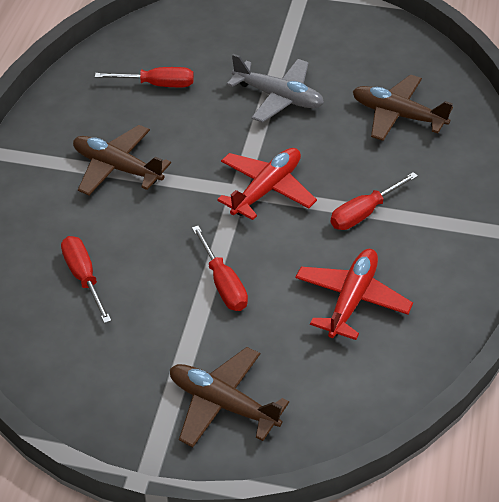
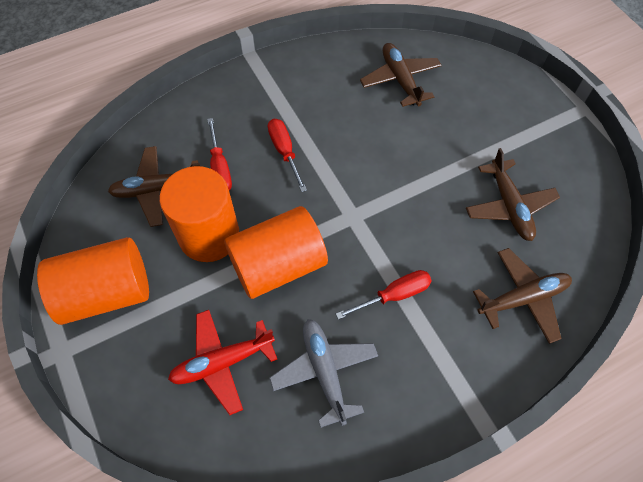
brown plane: [73,125,171,195] [170,347,289,447] [353,75,453,141] = 3 -> [108,146,200,227] [360,43,442,107] [466,148,560,241] [473,248,572,344] = 4
orange cylinder: none = 0 -> [37,237,149,325] [159,166,239,262] [224,206,328,299] = 3
red plane: [217,148,317,220] [295,249,413,340] = 2 -> [168,310,277,415] = 1
red screwdriver: [61,236,111,323] [95,67,194,87] [192,226,248,311] [330,172,418,230] = 4 -> [207,118,232,191] [268,119,307,192] [336,270,432,320] = 3

